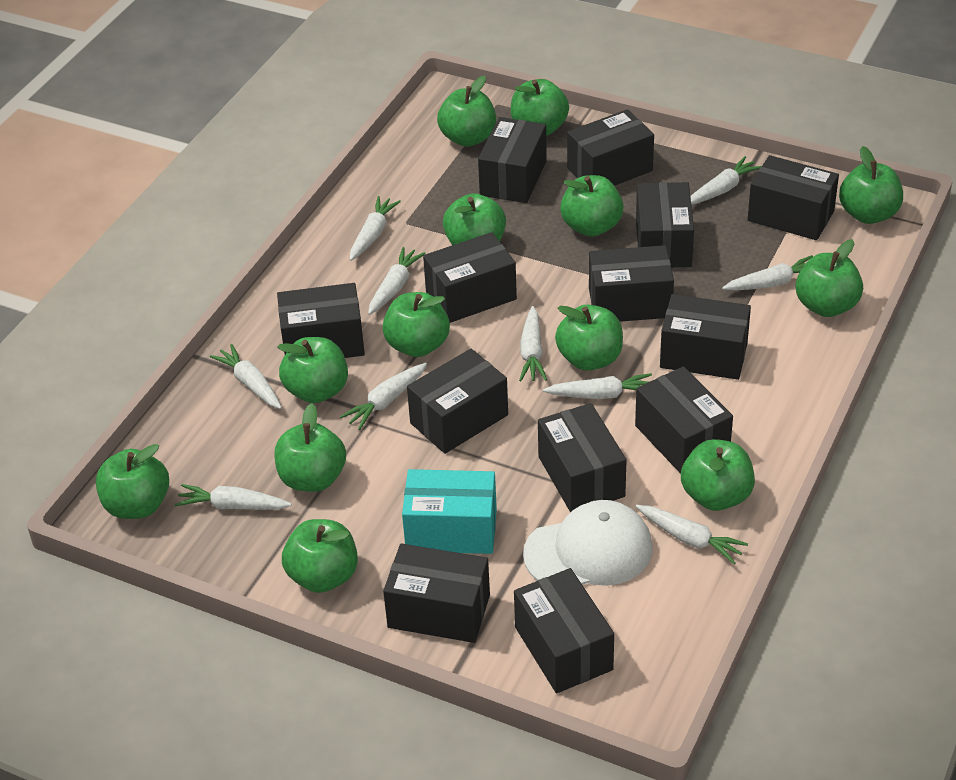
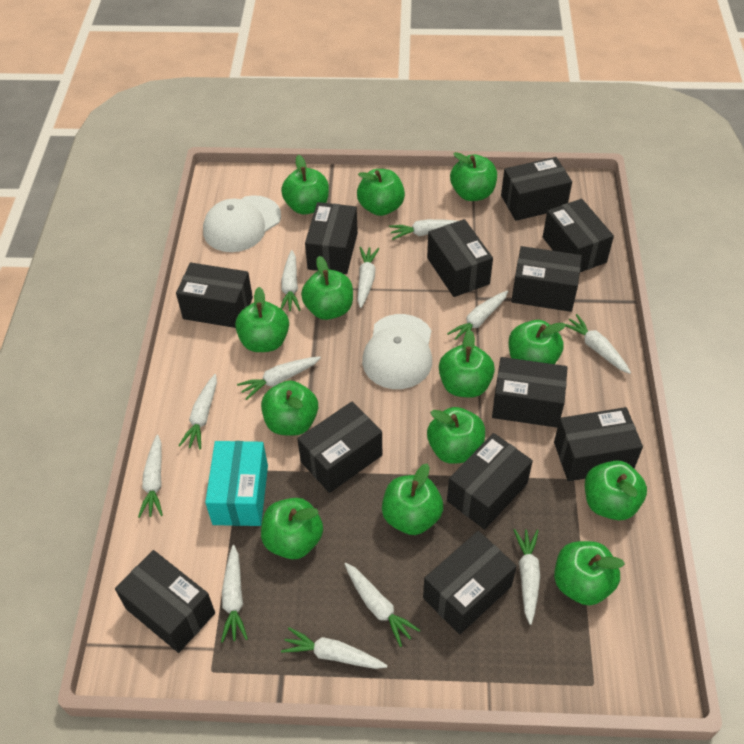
black box: [277,283,365,358] [383,543,490,643] [407,349,508,454] [423,232,517,323] [478,117,547,203] [514,568,614,693] [538,403,626,512] [567,109,654,186] [589,245,674,322] [635,366,733,474] [636,182,694,267] [660,294,751,380] [748,155,839,240] = 13 -> [115,550,215,653] [176,263,253,328] [297,402,382,493] [305,202,358,274] [423,531,517,635] [427,219,493,297] [447,433,533,530] [492,357,568,428] [501,157,572,221] [511,246,582,312] [543,199,614,272] [554,407,643,481] = 12
white cap: [523,500,653,586] = 1 -> [203,195,281,252] [362,314,432,389] = 2
white carrot: [175,484,292,510] [210,344,282,409] [340,363,427,430] [350,196,401,261] [368,247,426,315] [519,306,547,381] [543,373,652,399] [636,505,748,564] [690,156,762,205] [722,255,813,290] = 10 -> [138,435,163,518] [179,374,217,449] [221,545,248,643] [237,356,321,400] [280,250,300,311] [281,627,388,669] [345,563,420,647] [357,247,380,308] [389,219,457,240] [447,291,508,344] [514,529,540,625] [566,314,631,374] = 12

